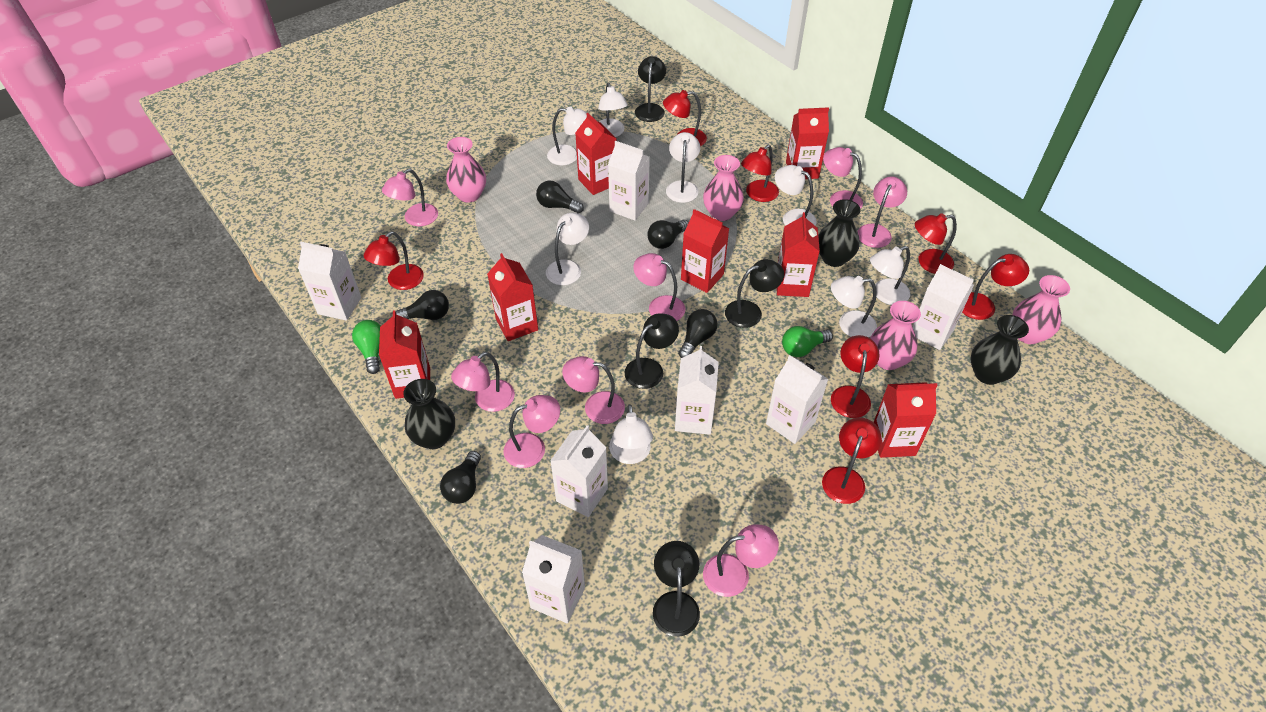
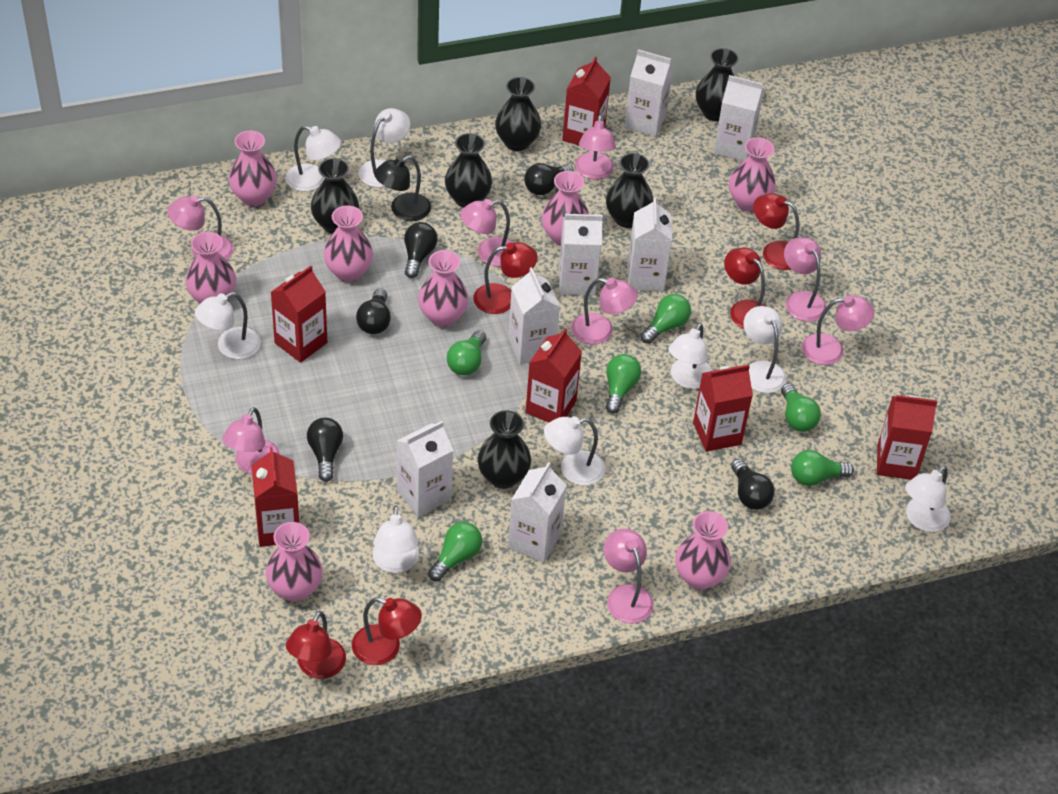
black lamp: [625,313,679,389] [635,56,666,122] [653,541,700,637] [725,259,784,328] = 4 -> [374,155,431,221] = 1
black vase: [403,379,455,449] [818,199,861,267] [970,315,1029,385] = 3 -> [311,158,359,234] [445,133,492,208] [478,410,531,489] [495,77,541,151] [606,153,653,228] [696,48,739,121] = 6
green light bulb: [352,320,381,374] [782,326,833,357] = 2 -> [428,522,482,581] [447,330,486,376] [606,354,641,414] [641,294,691,344] [781,383,821,432] [791,450,854,486] = 6
pink vase: [446,137,486,203] [703,155,744,221] [870,301,921,370] [1012,275,1070,344] = 4 -> [185,232,236,303] [229,131,277,206] [265,522,323,602] [324,205,373,282] [418,250,469,327] [542,171,589,246] [675,511,731,590] [729,137,776,212] = 8
red carton: [379,310,430,399] [487,253,538,341] [575,113,617,195] [681,209,730,293] [777,212,820,297] [786,107,829,179] [874,382,937,458] = 7 -> [251,447,299,547] [271,265,327,363] [526,328,582,423] [562,57,611,145] [693,365,753,452] [877,395,937,480] = 6
red lamp: [364,231,424,290] [663,90,707,146] [741,145,779,202] [822,418,882,504] [831,335,880,418] [915,213,957,274] [962,254,1029,320] = 7 -> [286,611,346,679] [352,597,422,665] [473,242,538,314] [724,248,767,329] [753,193,799,270] = 5

